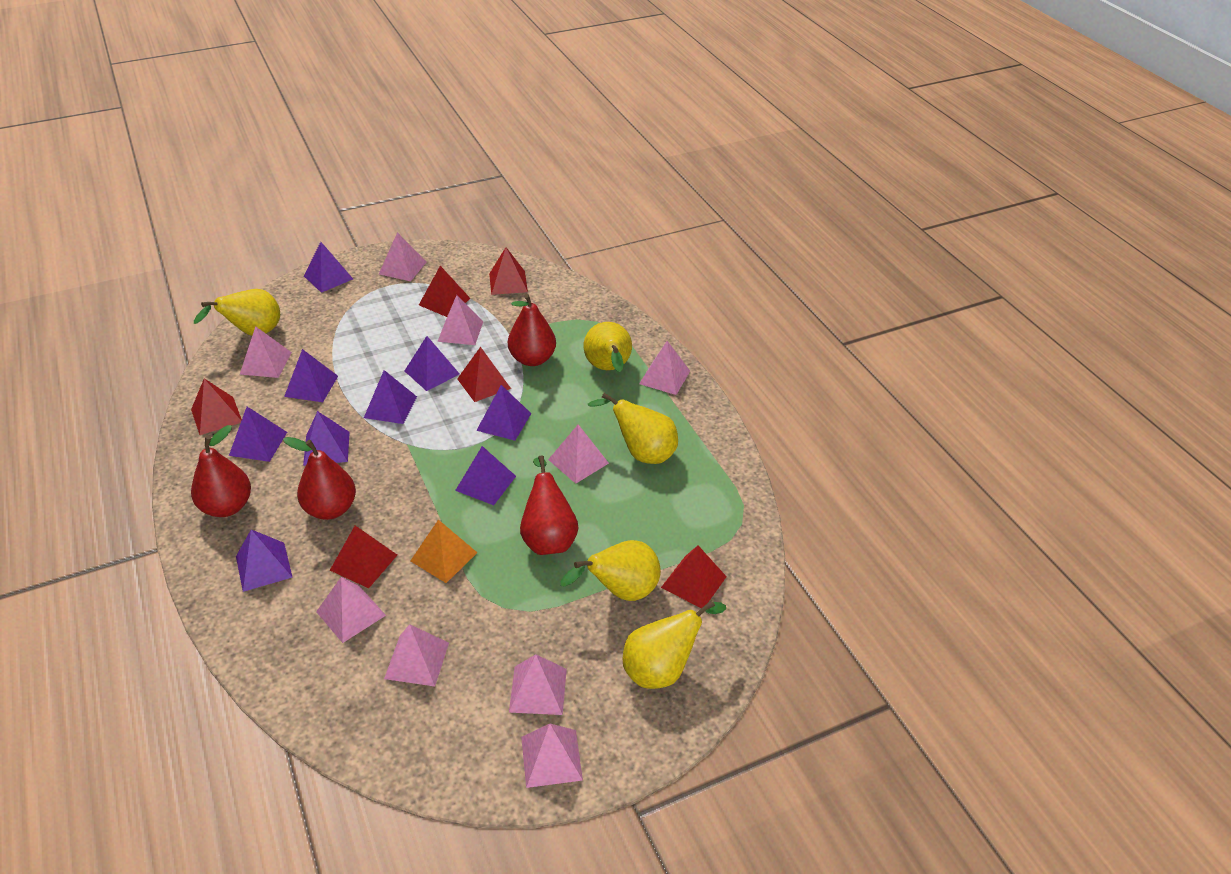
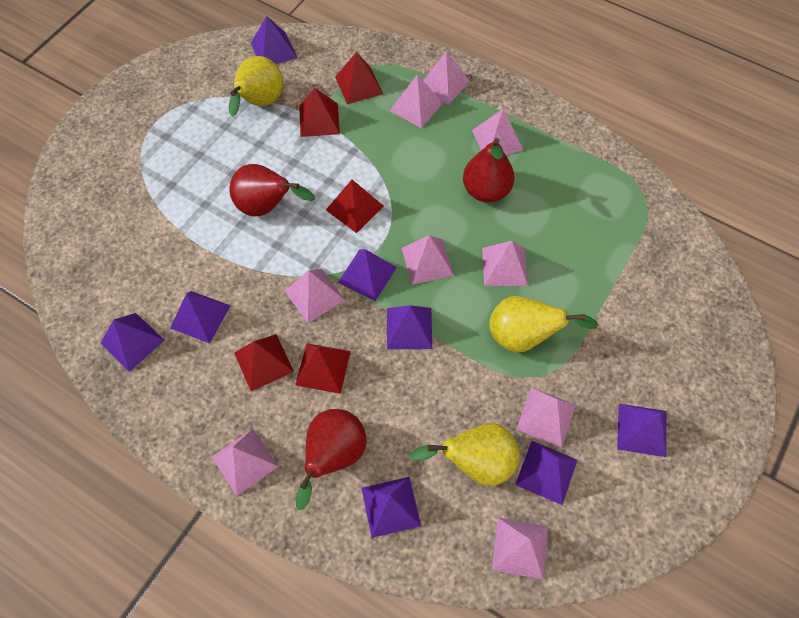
orange pyramid: [410,520,477,583] = 1 -> none = 0
purple pyramid: [229,407,287,462] [236,529,292,592] [284,349,338,402] [303,411,350,466] [304,242,353,293] [364,370,417,424] [405,336,459,391] [455,446,516,505] [476,385,531,441] = 9 -> [100,313,165,372] [170,291,230,344] [251,16,297,64] [338,249,397,301] [361,477,421,538] [387,305,432,349] [515,441,578,505] [617,404,666,457] = 8
red pear: [191,425,251,517] [283,437,356,520] [508,294,556,366] [520,455,579,555] = 4 -> [229,164,315,217] [296,409,366,510] [463,138,515,203] = 3
red pyramid: [191,379,242,435] [330,526,397,588] [419,266,471,317] [457,347,511,402] [489,247,528,295] [661,546,727,608] = 6 -> [234,334,294,391] [295,343,351,394] [299,88,340,137] [326,180,384,233] [335,52,383,104] = 5
yellow pear: [194,289,280,336] [560,540,661,601] [583,322,632,372] [588,393,678,464] [623,600,726,689] = 5 -> [229,56,283,116] [410,423,520,486] [489,296,598,353] = 3

